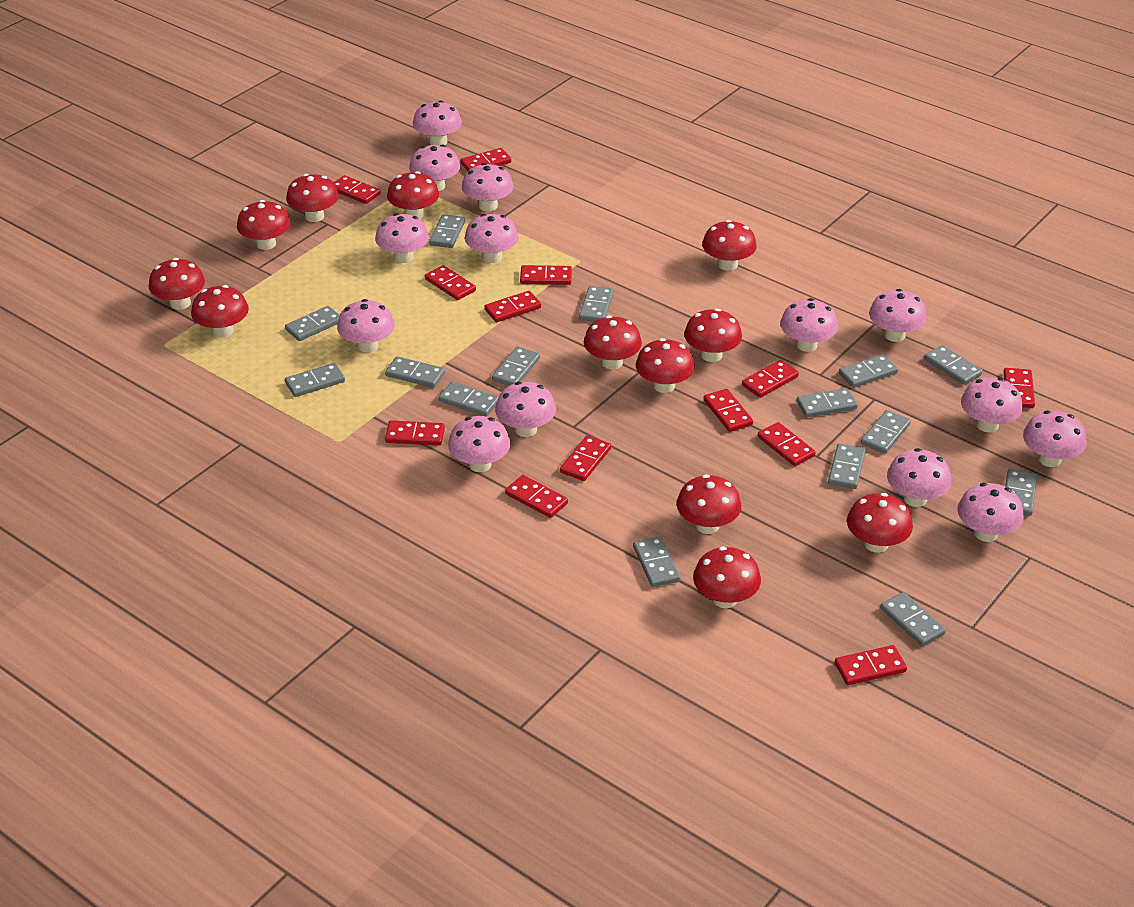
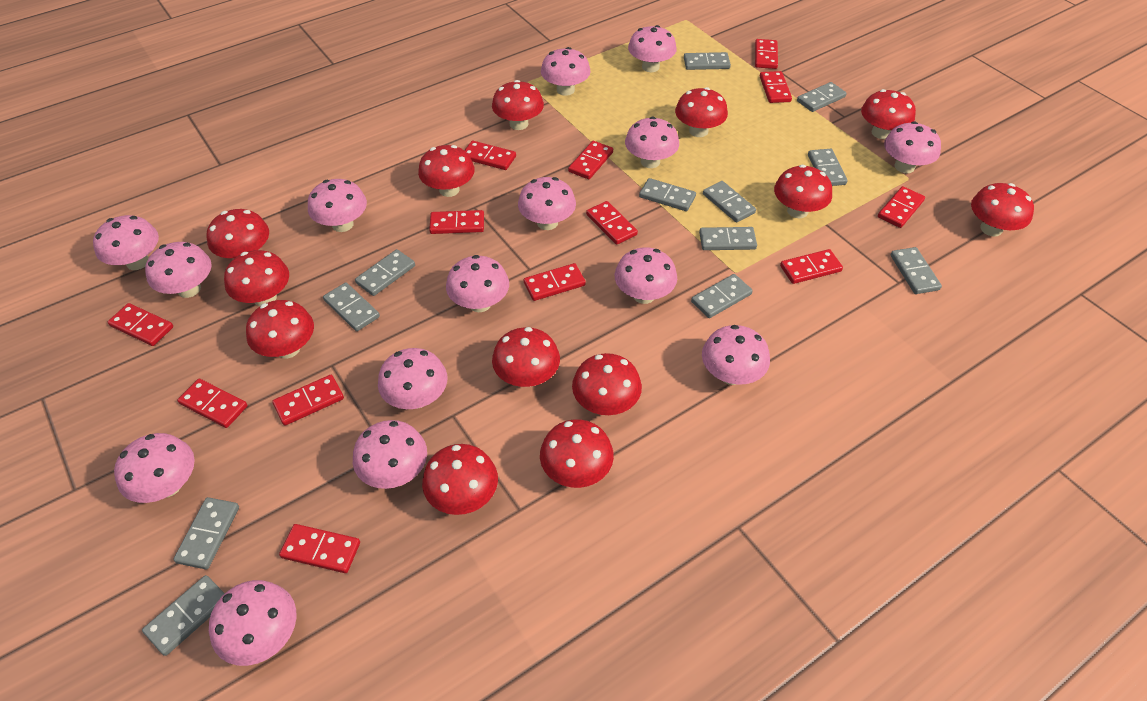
grey domino: [285,306,340,341] [285,363,345,397] [385,356,445,388] [429,214,465,248] [439,382,498,416] [492,347,540,386] [579,286,614,322] [633,536,680,587] [797,388,858,418] [828,443,866,489] [839,354,898,388] [861,410,911,454] [880,592,946,646] [924,345,982,385] [1005,469,1037,516] = 15 -> [142,575,225,656] [173,497,239,569] [323,282,380,331] [355,249,415,296] [639,178,696,211] [684,52,731,70] [691,274,753,318] [699,227,757,250] [703,181,756,222] [797,82,847,112] [808,149,848,186] [891,247,942,294] = 12
pink mushroom: [337,299,395,353] [375,213,429,263] [409,144,460,191] [413,101,462,145] [448,416,510,472] [462,163,513,211] [465,214,519,263] [495,382,556,437] [780,298,838,352] [869,289,927,342] [887,448,951,507] [957,483,1024,542] [961,377,1022,433] [1023,411,1086,467] = 14 -> [93,215,159,270] [114,433,195,503] [145,242,212,298] [209,580,296,666] [308,179,367,232] [353,420,427,489] [378,348,448,409] [446,255,509,312] [518,177,576,230] [541,47,591,96] [615,247,677,304] [625,117,679,168] [628,25,677,72] [702,325,770,385] [884,121,941,173] = 15
red mushroom: [149,258,205,310] [191,285,249,338] [237,200,291,250] [286,174,339,222] [387,171,439,219] [584,315,642,369] [636,338,695,393] [677,474,741,534] [684,308,742,362] [693,546,761,608] [702,220,757,271] [847,493,913,553] = 12 -> [207,209,269,258] [224,250,289,306] [246,300,314,359] [418,145,475,197] [422,444,498,515] [492,80,544,130] [492,327,560,387] [540,419,614,488] [572,353,642,415] [675,87,728,137] [774,165,832,218] [861,89,916,139] [971,183,1034,237] = 13

